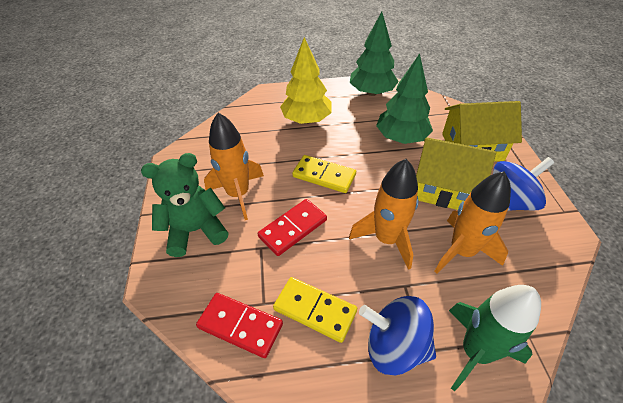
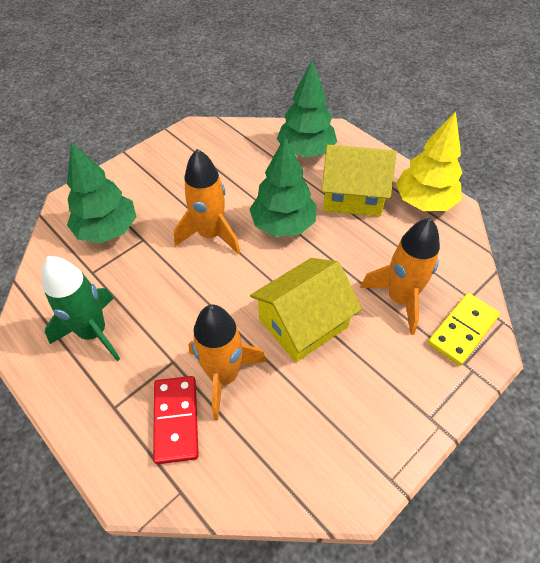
blue spinning top: [359,296,436,375] [493,157,554,211] = 2 -> none = 0
green teddy bear: [141,153,229,257] = 1 -> none = 0
green tree: [350,12,399,96] [376,53,433,144] = 2 -> [67,142,136,243] [249,136,316,237] [277,60,337,158] = 3
red domino: [196,293,283,358] [258,199,327,256] = 2 -> [153,376,199,464] = 1
yellow domino: [273,277,357,343] [292,155,356,193] = 2 -> [428,293,500,366] = 1

